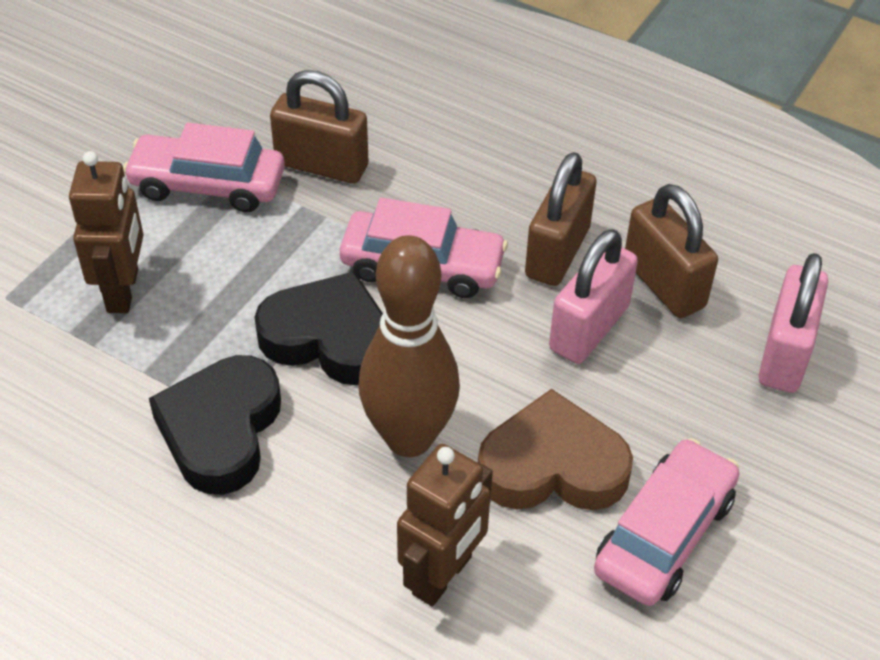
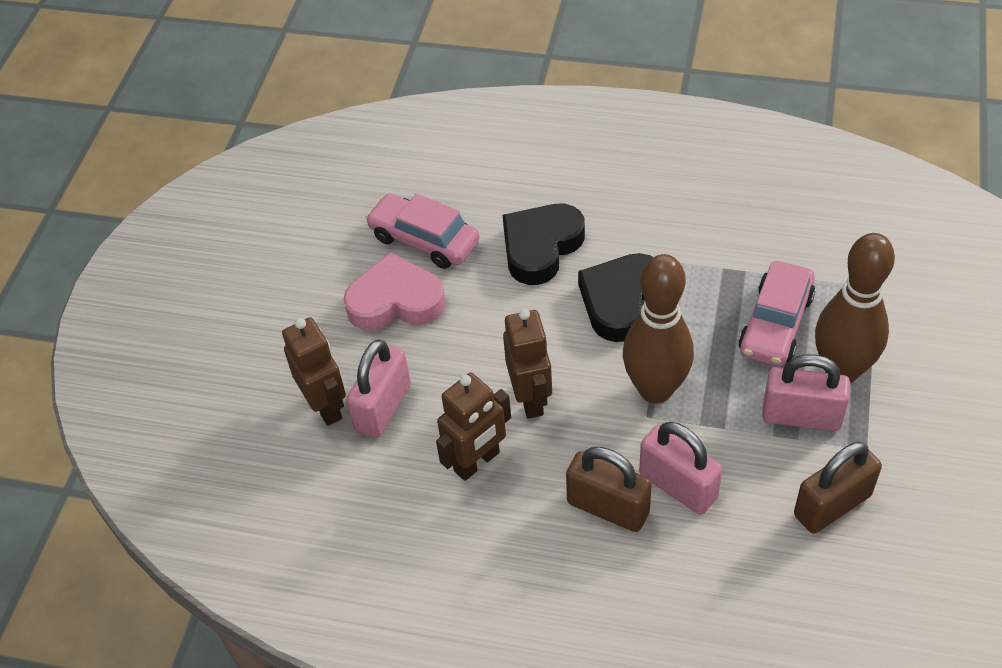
brown bowling pin: [358,235,460,457] = 1 -> [623,254,694,404] [815,233,895,383] = 2
brown heart: [478,389,633,510] = 1 -> none = 0
brown padlock: [270,70,368,184] [525,152,596,286] [625,184,718,318] = 3 -> [566,447,652,532] [794,442,882,534] = 2
brown robot: [69,151,143,313] [397,444,493,607] = 2 -> [282,317,346,426] [436,373,511,481] [503,309,552,419] = 3
pink car: [123,123,285,212] [340,198,508,298] [594,438,739,606] = 3 -> [365,193,480,269] [738,261,815,366] = 2
pink heart: none = 0 -> [343,252,445,331] = 1
pink padlock: [549,229,638,364] [759,253,828,393] = 2 -> [346,339,411,438] [639,422,723,515] [762,354,850,431] = 3

